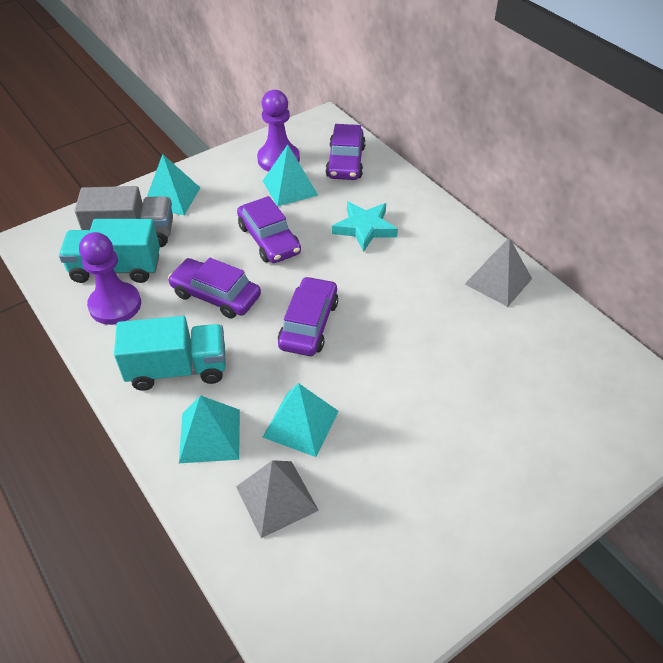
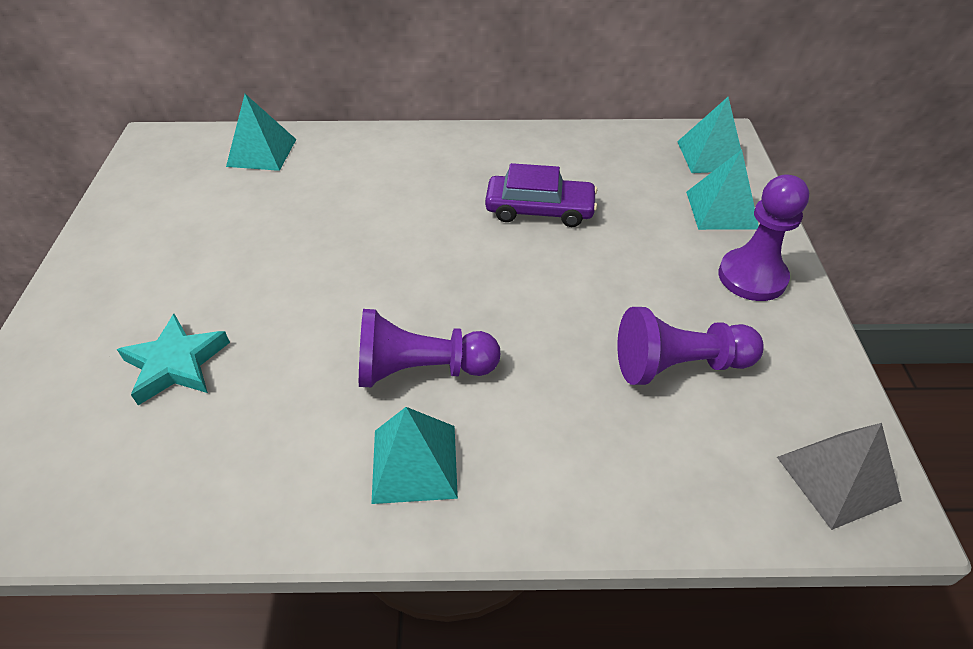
grey pyramid: [236,460,319,538] [465,238,532,307] = 2 -> [777,423,902,530] = 1
grey truck: [75,186,173,247] = 1 -> none = 0
purple car: [168,258,261,319] [237,196,301,263] [278,276,338,356] [326,124,366,180] = 4 -> [485,163,597,227] = 1
purple pawn: [79,232,141,325] [257,90,300,172] = 2 -> [359,309,500,387] [617,307,764,385] [719,175,809,301] = 3
turquoise truck: [59,219,160,283] [114,316,226,391] = 2 -> none = 0

